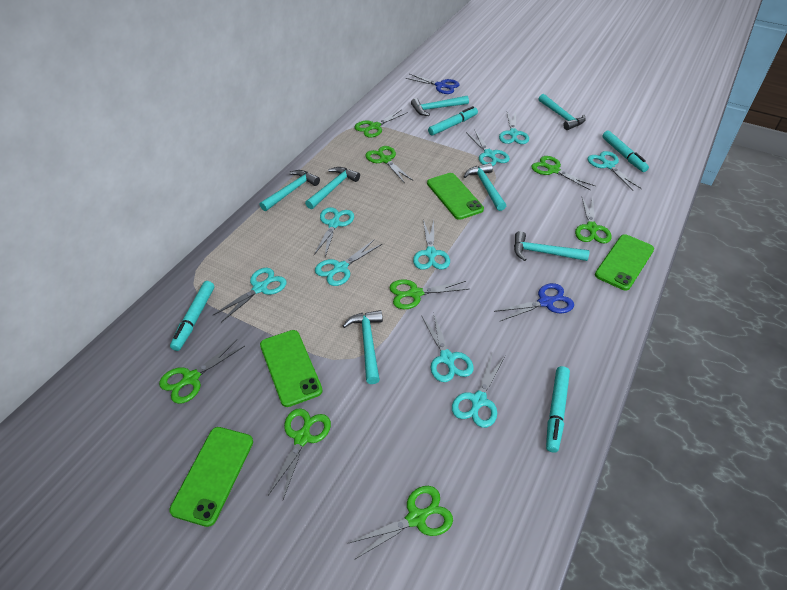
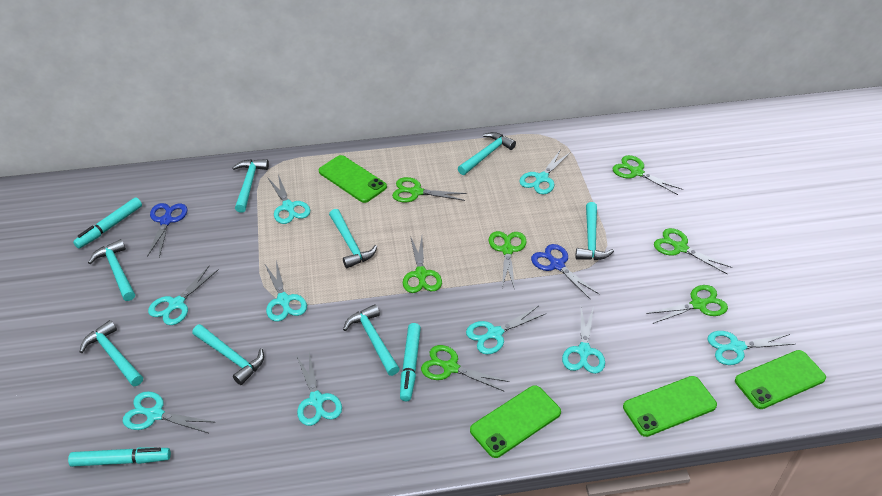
green scissors: [159,340,245,404] [268,408,331,499] [347,486,453,560] [354,109,408,137] [366,146,412,183] [389,280,469,309] [531,156,595,190] [575,197,612,244] = 8 -> [392,177,467,202] [403,236,442,293] [421,345,509,392] [489,231,527,290] [613,155,683,195] [646,285,728,324] [654,228,733,274] = 7
turquoise hammer: [260,170,320,211] [305,167,360,209] [343,310,383,384] [411,96,469,116] [463,163,506,211] [514,231,589,261] [539,94,586,130] = 7 -> [80,320,143,386] [88,239,135,301] [192,324,264,385] [232,159,269,213] [329,209,377,268] [343,304,400,376] [458,132,516,175] [575,202,614,260] = 8
turquoise marker: [170,281,214,351] [428,106,478,136] [546,366,570,453] [602,131,649,172] = 4 -> [68,447,171,467] [73,197,142,248] [400,323,421,401] = 3

